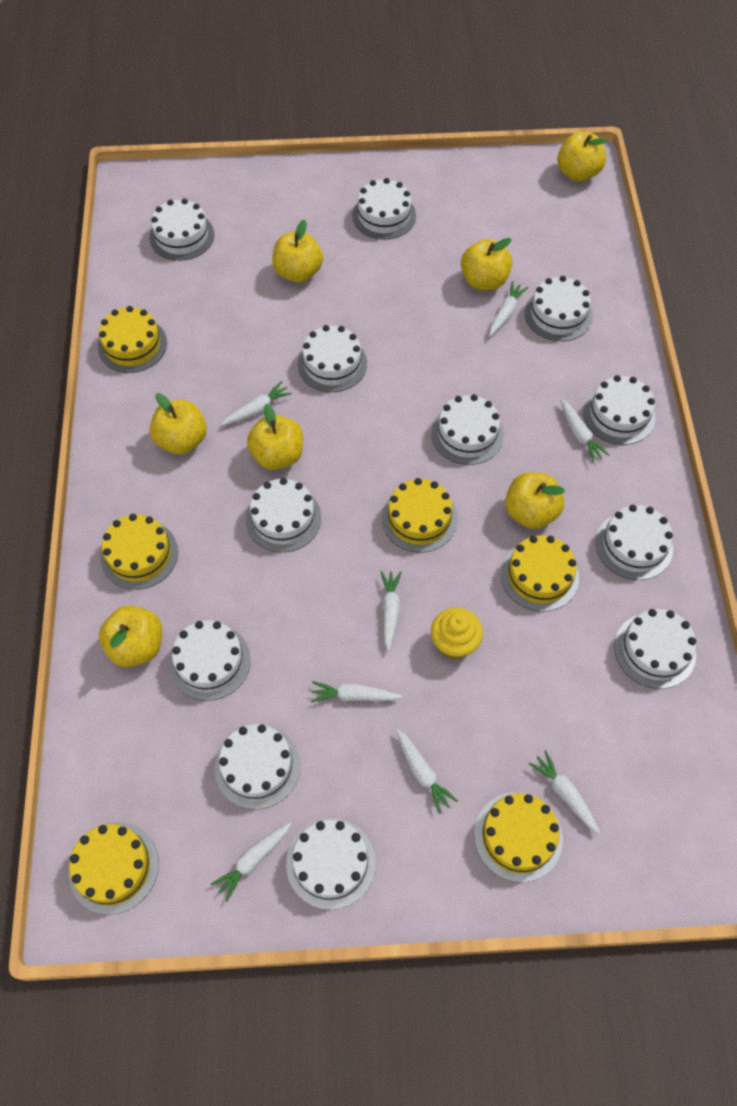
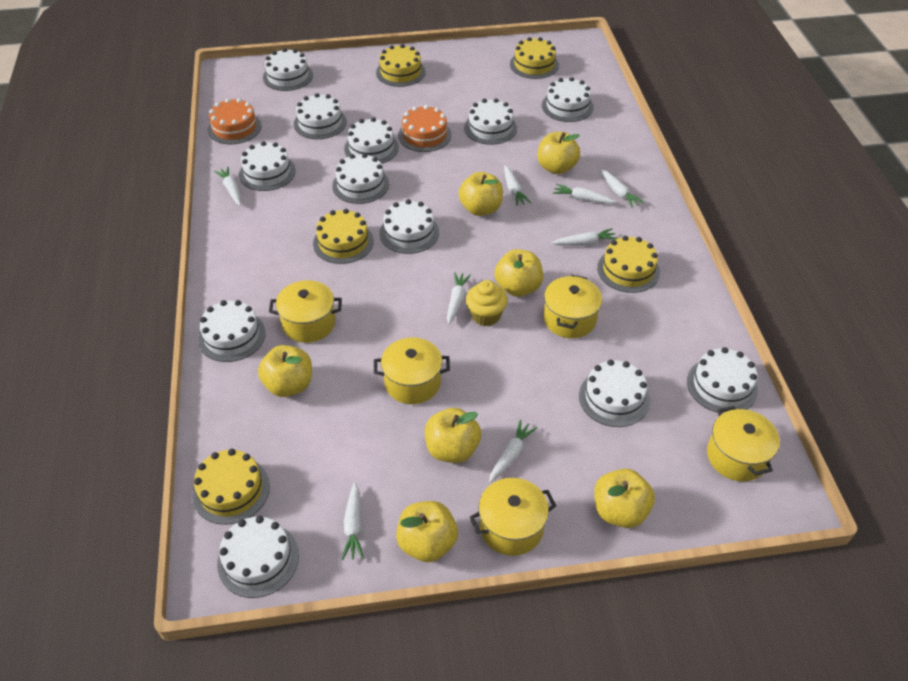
orange cake: none = 0 -> [208,98,262,144] [398,105,452,152] = 2
yellow cake: [69,822,159,915] [98,306,167,373] [100,514,178,590] [382,478,457,553] [474,792,563,883] [501,535,579,612] = 6 -> [192,449,270,525] [313,209,374,264] [376,44,426,87] [510,37,559,79] [597,236,660,293] = 5
yellow pot: none = 0 -> [269,280,342,343] [374,337,450,404] [470,478,557,556] [543,275,602,338] [707,406,780,481] = 5

